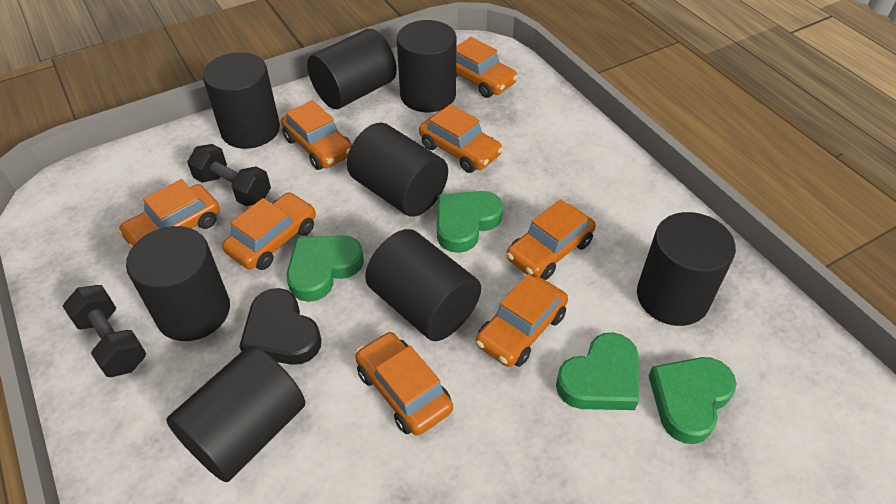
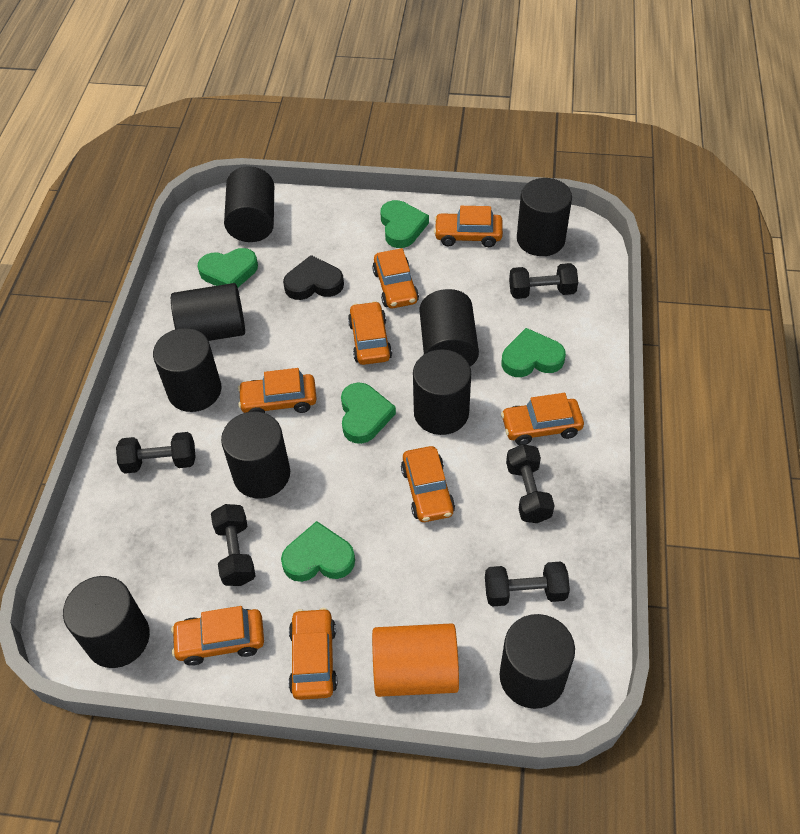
black cylinder: [126,226,230,341] [166,346,305,482] [203,52,280,149] [307,29,397,109] [347,123,448,217] [365,229,481,341] [397,20,457,112] [637,212,736,326] = 8 -> [63,576,150,668] [153,328,221,412] [171,283,245,341] [221,412,290,499] [224,166,274,242] [413,349,471,435] [419,289,479,367] [500,614,575,709] [517,178,572,256] = 9
black dumbbell: [63,285,146,377] [187,144,271,206] = 2 -> [116,432,196,474] [211,504,256,586] [485,561,570,607] [506,444,555,523] [509,263,578,299] = 5
green heart: [287,235,364,302] [437,191,503,253] [556,332,639,410] [649,357,737,444] = 4 -> [198,248,258,287] [281,521,355,582] [341,383,396,444] [380,200,429,248] [502,328,566,377] = 5
orange cylinder: none = 0 -> [372,623,459,697] = 1

